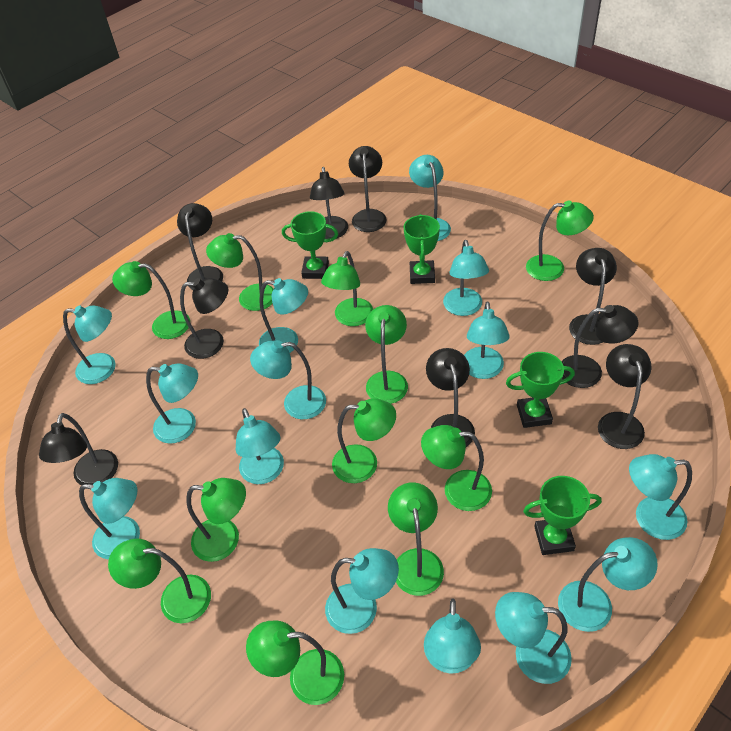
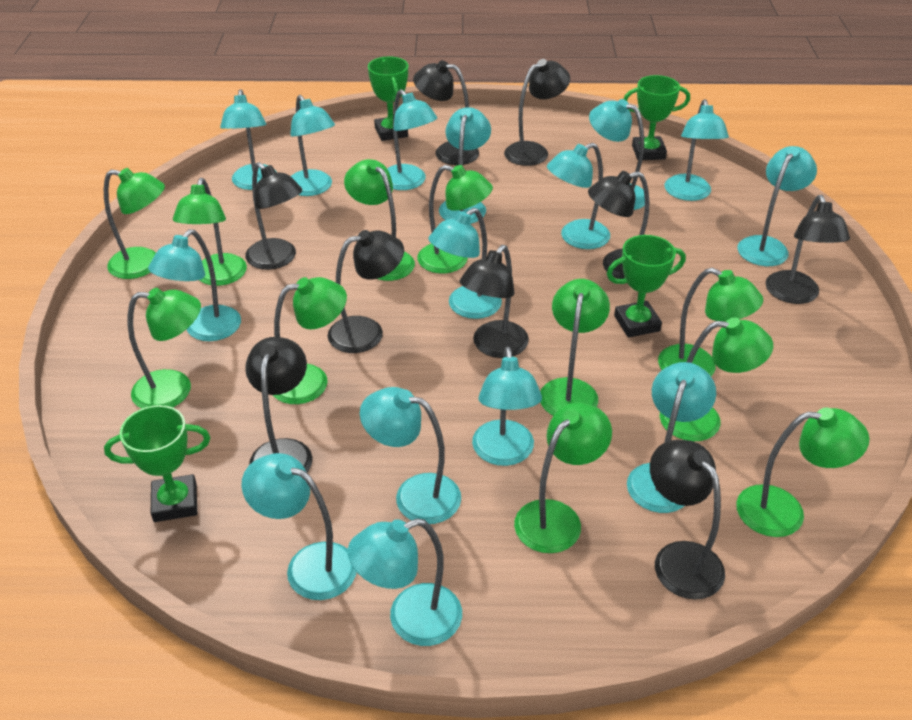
turquoise lamp: [63,305,116,384] [79,478,140,560] [146,363,198,444] [236,408,284,484] [250,340,326,419] [259,278,308,353] [325,548,399,634] [409,155,451,241] [424,599,481,674] [443,240,489,316] [464,301,510,379] [495,592,572,684] [558,537,658,632] [629,454,692,540] = 14 -> [148,229,241,341] [220,89,277,190] [241,453,357,600] [290,95,335,196] [348,518,462,646] [360,387,461,524] [387,89,437,190] [428,208,502,319] [439,107,491,224] [472,347,542,466] [547,143,610,249] [589,99,645,210] [627,362,716,513] [665,99,729,201] [738,146,817,266] = 15

